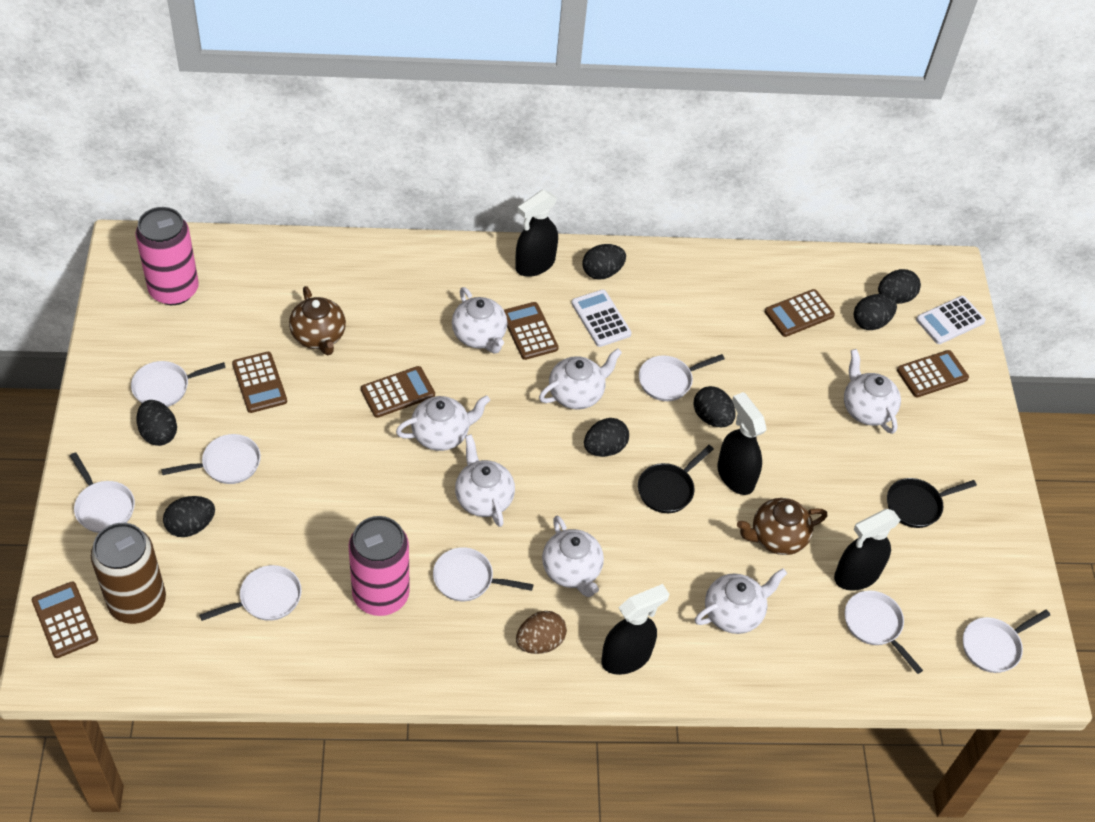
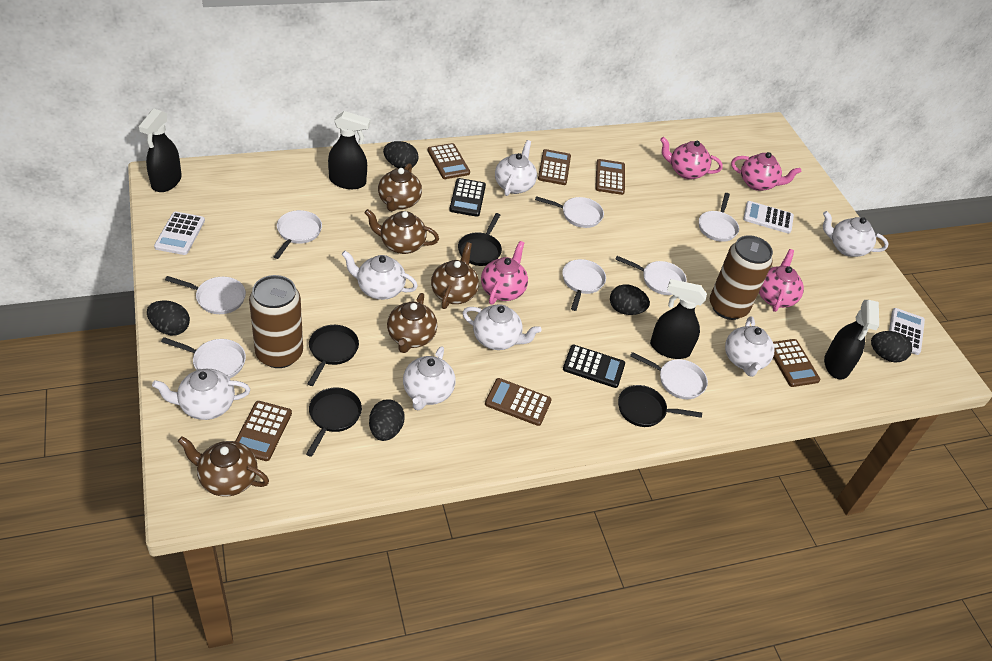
black calculator: none = 0 -> [449,178,486,217] [563,345,625,388] = 2
black egg: [137,400,177,446] [163,496,215,537] [582,244,626,280] [584,418,629,457] [693,386,736,427] [854,294,897,330] [878,269,921,304] = 7 -> [147,300,190,335] [369,399,405,441] [383,141,419,168] [610,285,650,315] [871,331,912,363] = 5
black pan: [638,445,714,513] [887,478,977,528] = 2 -> [306,387,362,457] [307,325,359,386] [458,213,502,266] [618,385,702,427] = 4
brown can: [91,523,166,624] = 1 -> [249,275,303,368] [710,235,773,320] = 2
brown egg: [516,611,567,654] = 1 -> none = 0
brown teapot: [289,286,346,355] [737,498,827,555] = 2 -> [178,436,269,497] [365,209,439,254] [378,163,422,211] [387,293,437,353] [431,242,479,309] = 5
pink can: [135,207,199,305] [348,516,410,616] = 2 -> none = 0
pink teapot: none = 0 -> [481,241,528,305] [660,137,723,179] [731,152,801,191] [759,249,804,312] = 4
white calculator: [571,289,632,347] [916,296,986,344] = 2 -> [154,211,205,255] [743,201,794,234] [889,308,925,355] = 3

